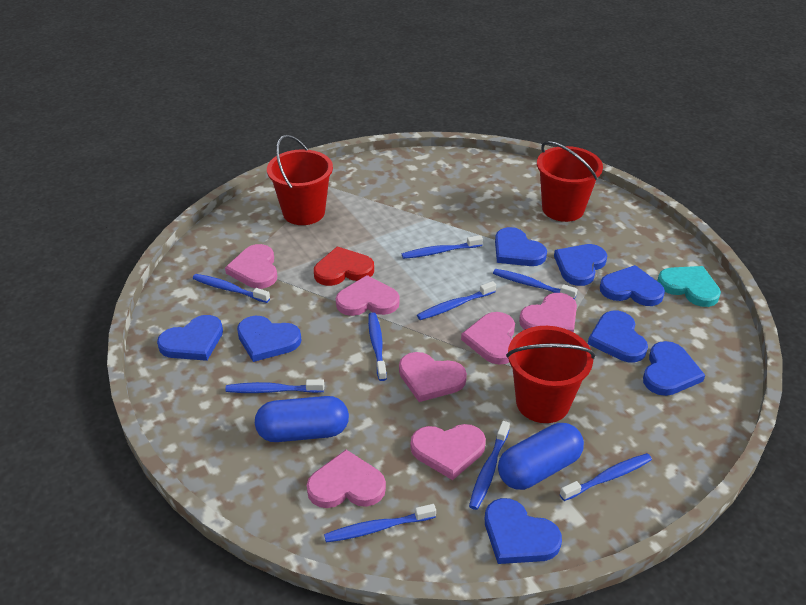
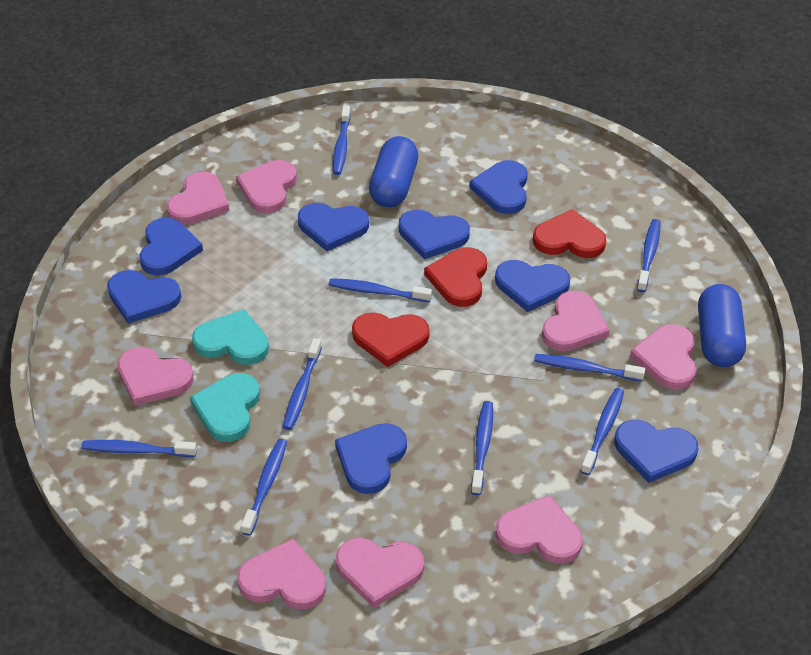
pink heart: [225,244,277,289] [307,450,386,508] [336,275,400,316] [399,352,467,402] [411,424,486,480] [461,312,515,365] [519,293,577,333] = 7 -> [117,347,194,406] [167,171,229,225] [236,160,297,213] [237,539,326,610] [336,538,424,608] [496,495,583,564] [542,291,610,351] [630,324,697,390] = 8
red bucket: [267,135,333,225] [506,326,595,423] [537,141,603,222] = 3 -> none = 0
red heart: [314,246,374,286] = 1 -> [352,312,429,367] [424,247,487,307] [533,209,606,258] = 3
turquoise heart: [657,266,721,307] = 1 -> [190,373,260,442] [192,309,269,365] = 2

